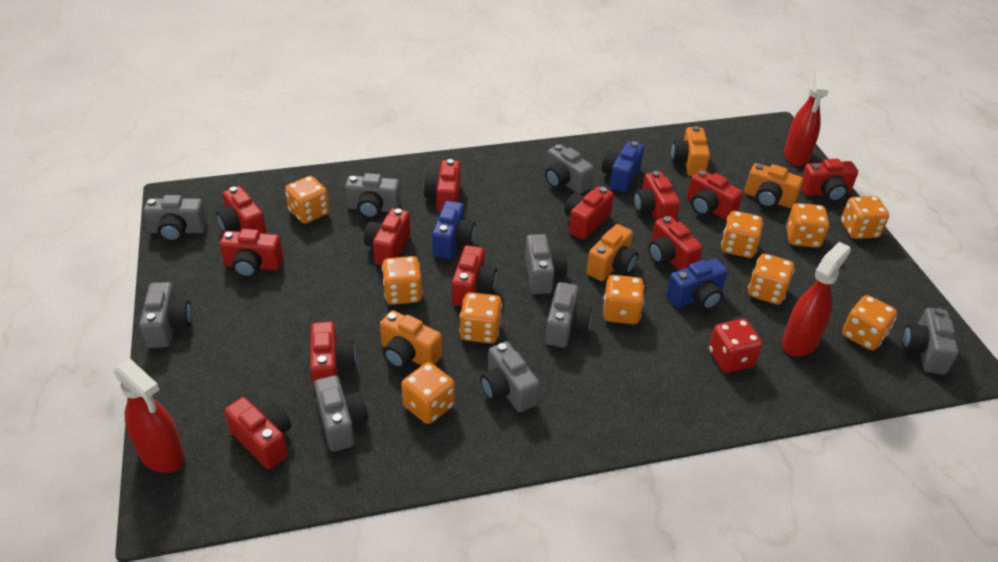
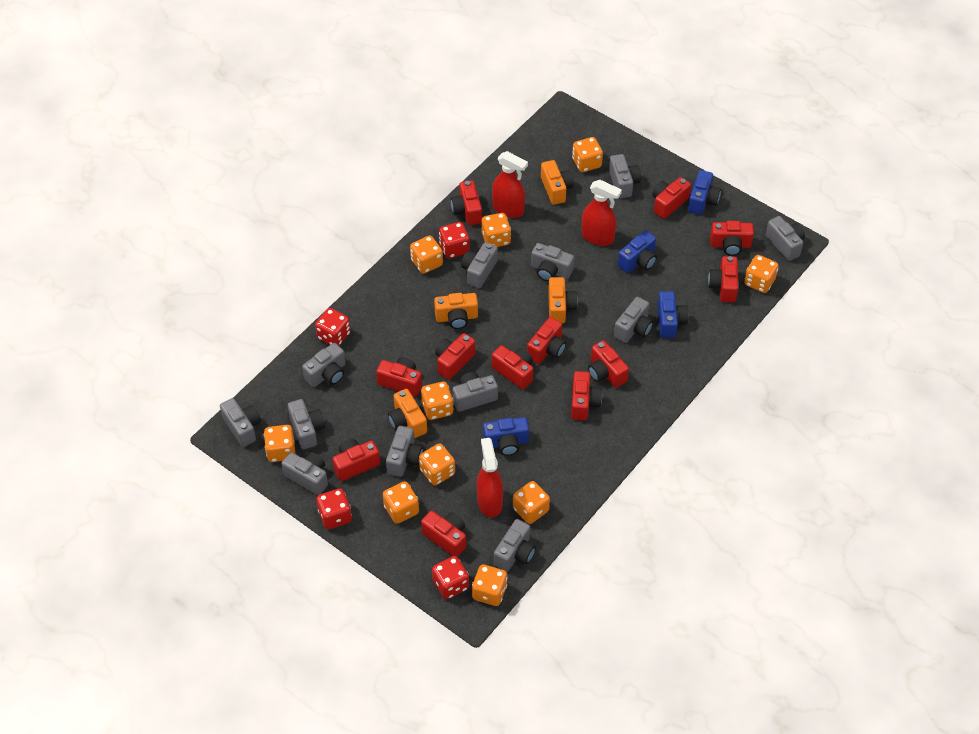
blue camera: [432,201,476,259] [601,141,644,193] [666,258,728,310] = 3 -> [483,417,529,456] [618,231,657,273] [657,291,689,338] [688,170,721,215] = 4
grey camera: [139,282,192,348] [144,195,207,242] [314,375,368,451] [345,173,401,219] [480,341,540,412] [525,234,567,294] [545,144,594,194] [545,282,592,348] [902,308,959,375] = 9 -> [220,398,261,447] [281,452,328,495] [288,399,325,449] [302,343,345,387] [386,426,423,477] [452,372,498,412] [461,242,498,288] [494,519,536,572] [531,243,574,281] [609,154,641,198] [614,297,653,343] [766,216,805,261] = 12
red dice: [709,319,762,372] = 1 -> [315,308,350,345] [317,488,352,529] [432,556,469,599] [439,222,470,258] = 4

